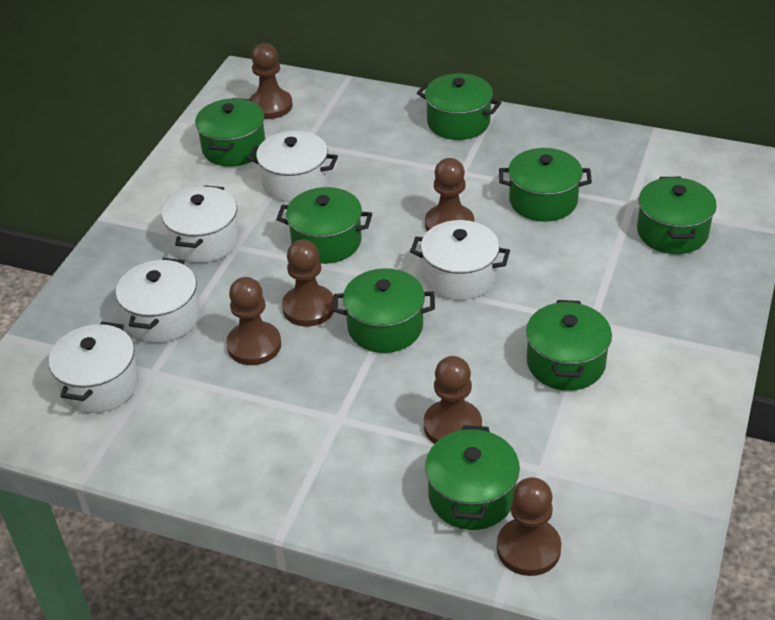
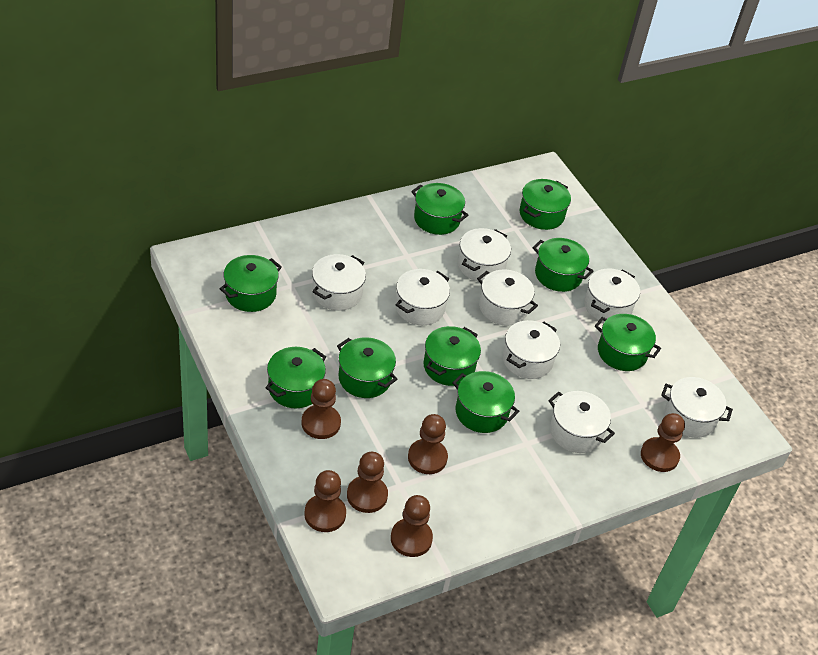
green pot: [195,98,265,167] [276,187,372,264] [333,268,435,353] [417,73,501,140] [425,425,520,530] [499,148,592,222] [526,300,612,391] [637,177,717,254] = 8 -> [220,255,282,312] [265,347,326,408] [337,337,398,398] [411,183,468,235] [423,326,481,386] [452,371,519,433] [520,179,571,230] [533,238,594,292] [595,314,661,371] = 9
white pot: [49,322,139,413] [116,258,200,343] [162,185,239,263] [247,131,338,202] [410,220,510,300] = 5 -> [312,254,366,311] [395,269,450,325] [458,228,511,282] [477,269,538,326] [502,320,560,379] [548,391,615,453] [584,269,640,322] [661,377,733,438] = 8

